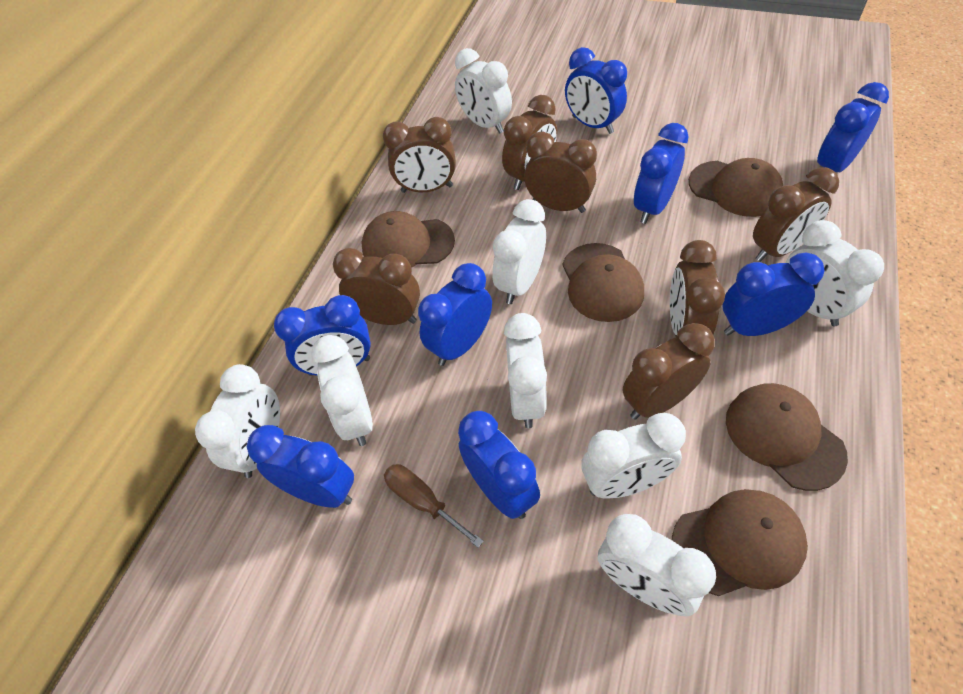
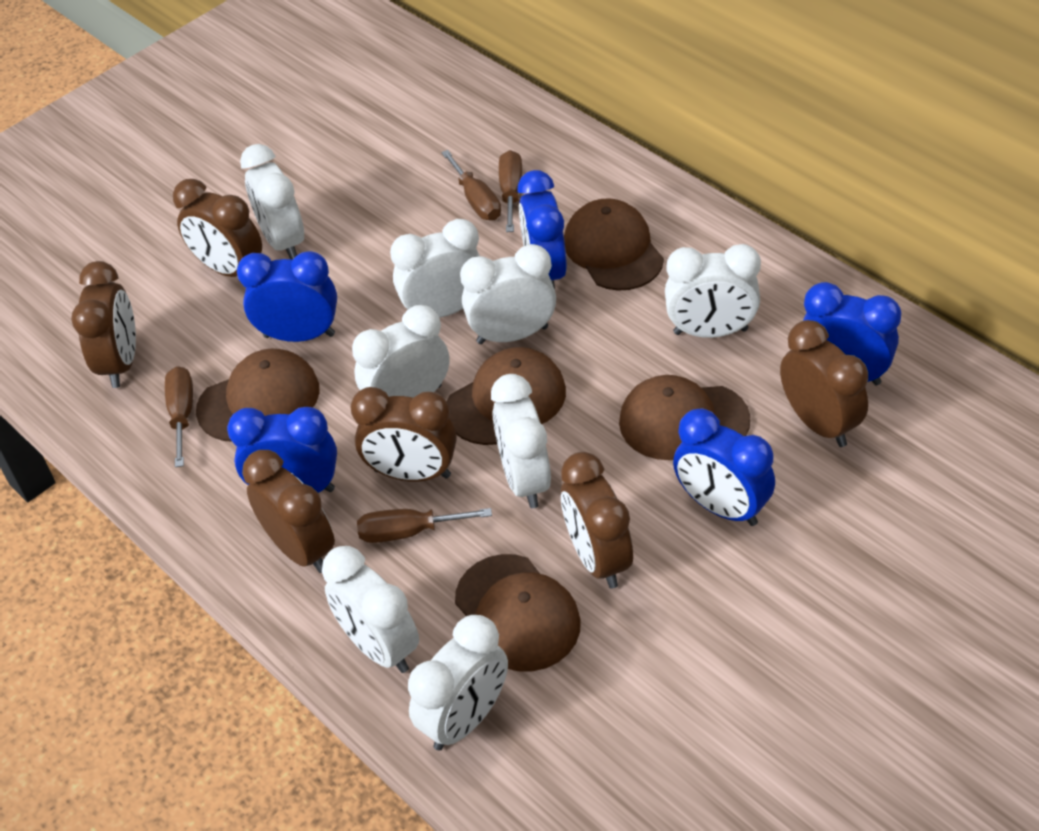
blue clock: [247,425,354,508] [274,295,371,376] [418,263,492,366] [458,411,540,519] [565,47,627,134] [634,123,689,224] [723,253,825,336] [817,82,889,172] = 8 -> [227,407,337,493] [237,251,337,342] [517,170,567,289] [673,408,775,526] [803,282,901,385] = 5
brown clock: [333,248,420,325] [383,117,456,193] [502,95,557,190] [524,131,597,213] [623,323,715,420] [670,240,725,337] [753,167,839,262] = 7 -> [71,261,136,388] [173,179,262,277] [242,450,335,573] [351,387,456,482] [561,452,633,588] [780,320,868,447] = 6
brown screwdriver: [384,464,484,548] = 1 -> [165,366,193,467] [357,508,492,543] [441,150,501,220] [499,150,522,232] = 4

